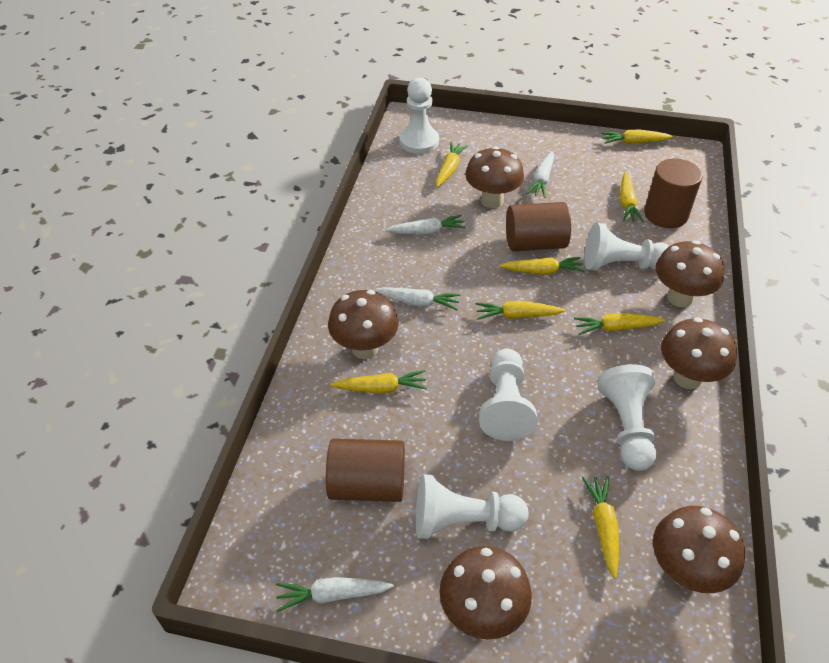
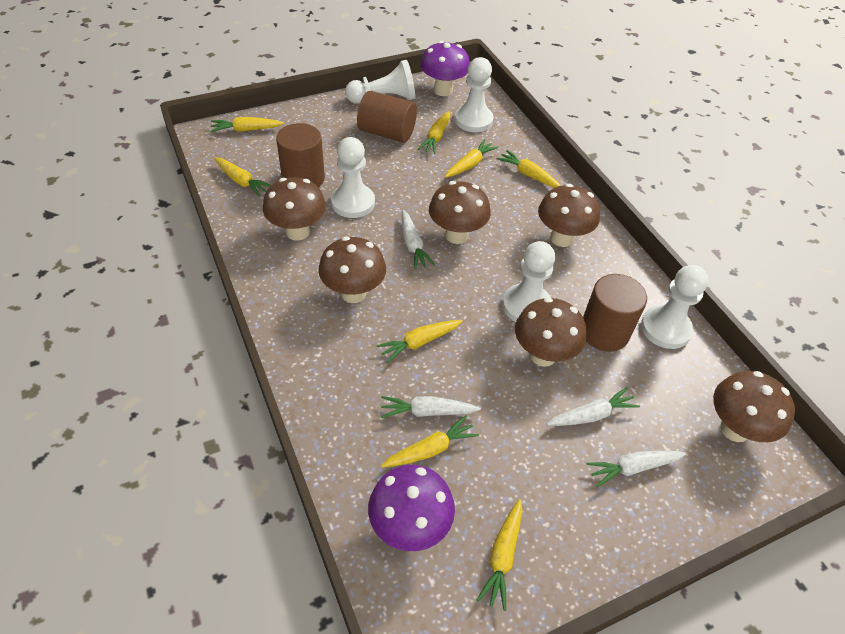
purple mushroom: none = 0 -> [368,465,455,551] [420,41,470,96] = 2

